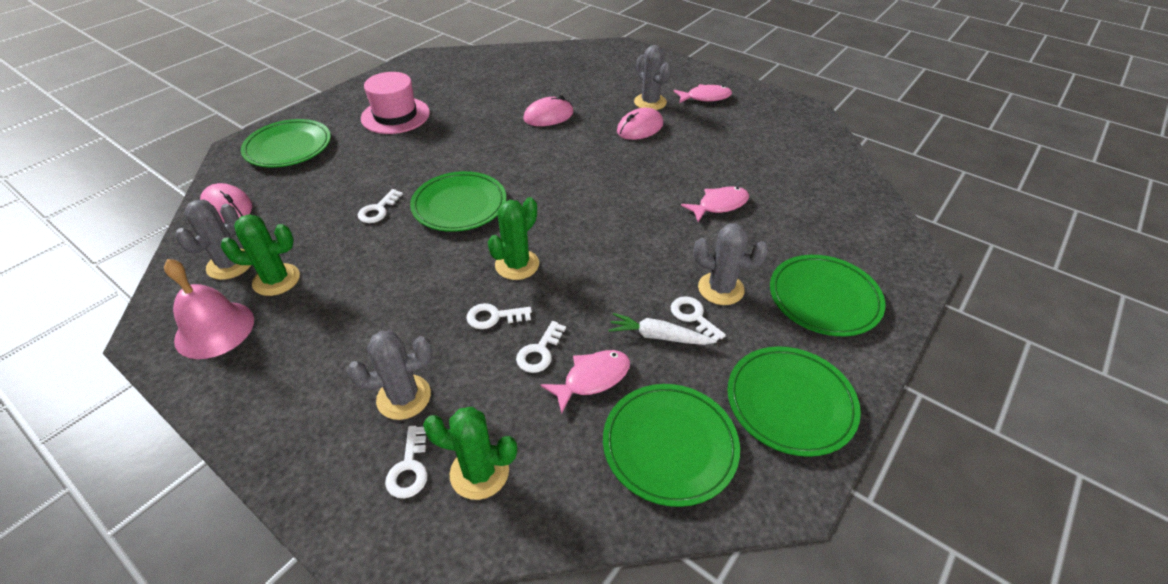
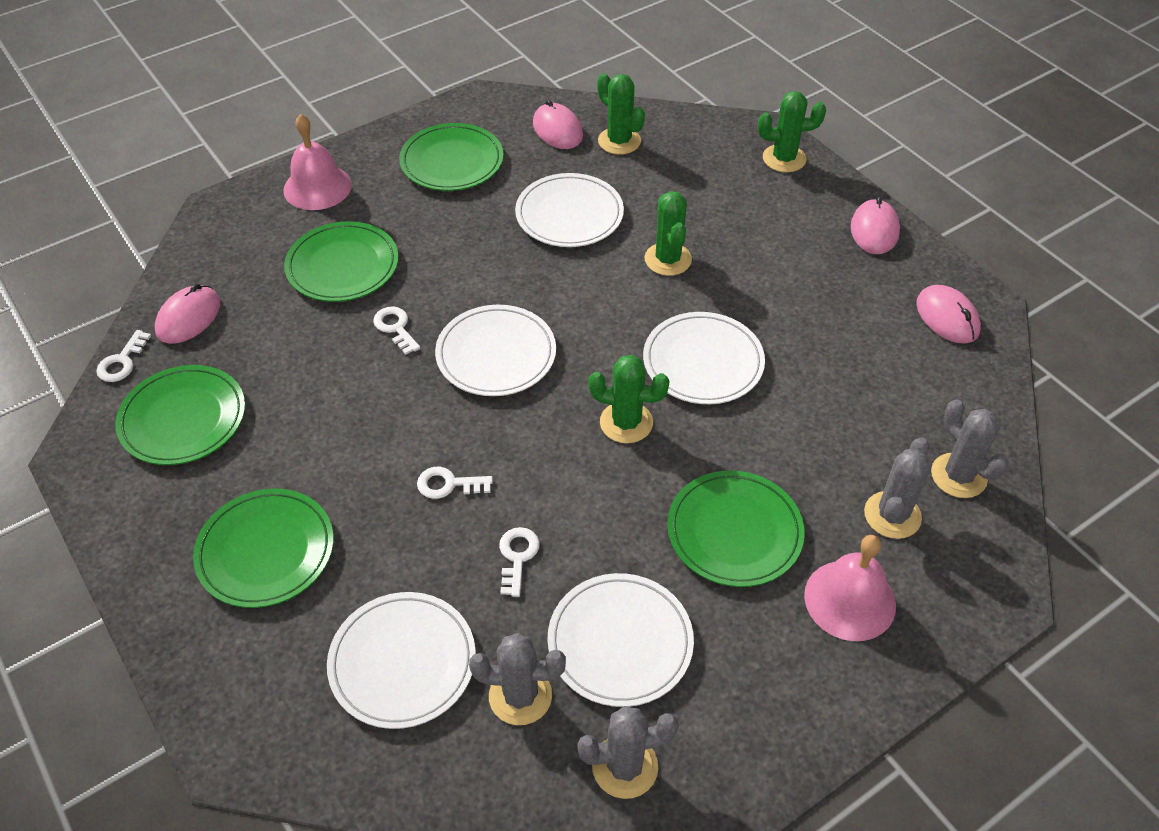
green cactus: [220,214,300,296] [423,407,517,500] [488,197,539,280] = 3 -> [588,355,670,443] [597,73,645,155] [645,191,692,276] [758,91,826,172] = 4
pink bell: [164,259,254,359] = 1 -> [283,114,352,210] [804,535,896,641] = 2
pink fish: [541,350,630,414] [674,84,732,103] [681,186,749,222] = 3 -> none = 0
pink hat: [361,72,430,134] = 1 -> none = 0
pink mouse: [200,183,252,223] [523,95,573,126] [617,108,663,140] = 3 -> [155,284,220,344] [533,100,583,149] [851,196,900,254] [916,285,981,344] = 4
white carrot: [608,313,717,345] = 1 -> none = 0
white key: [358,189,403,223] [385,426,427,498] [466,303,532,329] [516,321,566,373] [671,296,726,340] = 5 -> [96,330,151,382] [373,306,420,355] [417,467,493,499] [499,527,540,597] = 4
white plate: none = 0 -> [327,592,476,729] [435,305,556,396] [515,173,624,247] [548,573,694,707] [643,312,765,404] = 5

